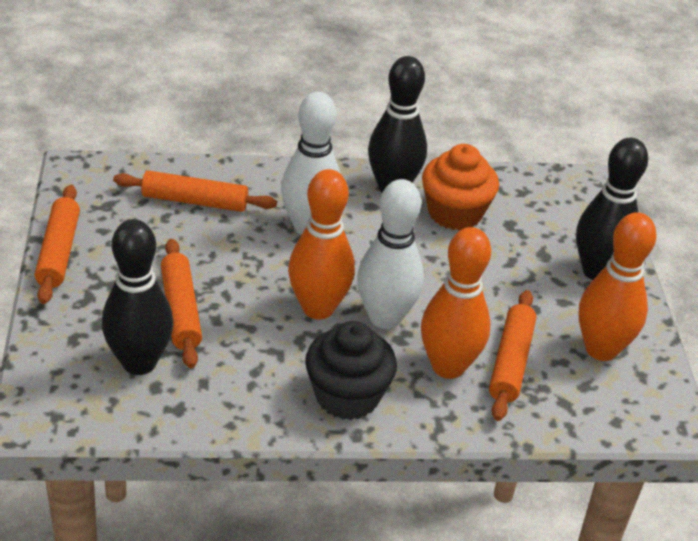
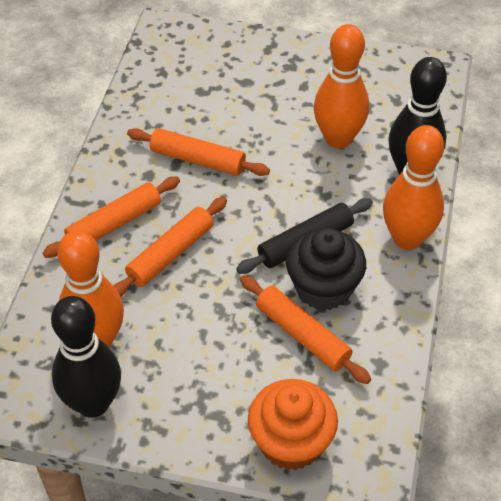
black bowling pin: [102,219,173,375] [368,56,427,193] [576,138,648,280] = 3 -> [51,296,121,418] [388,57,447,175] = 2
black rolling pin: none = 0 -> [236,198,373,274] = 1
white bowling pin: [281,92,341,235] [357,179,424,329] = 2 -> none = 0

